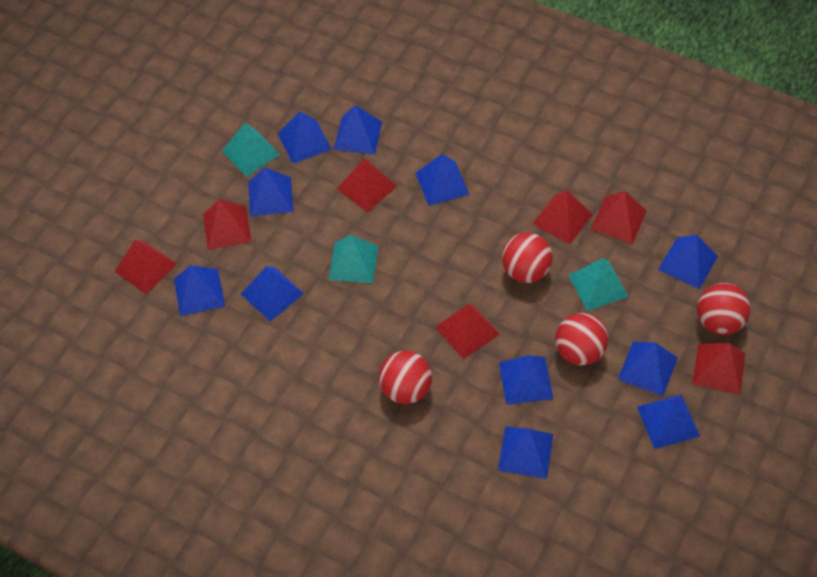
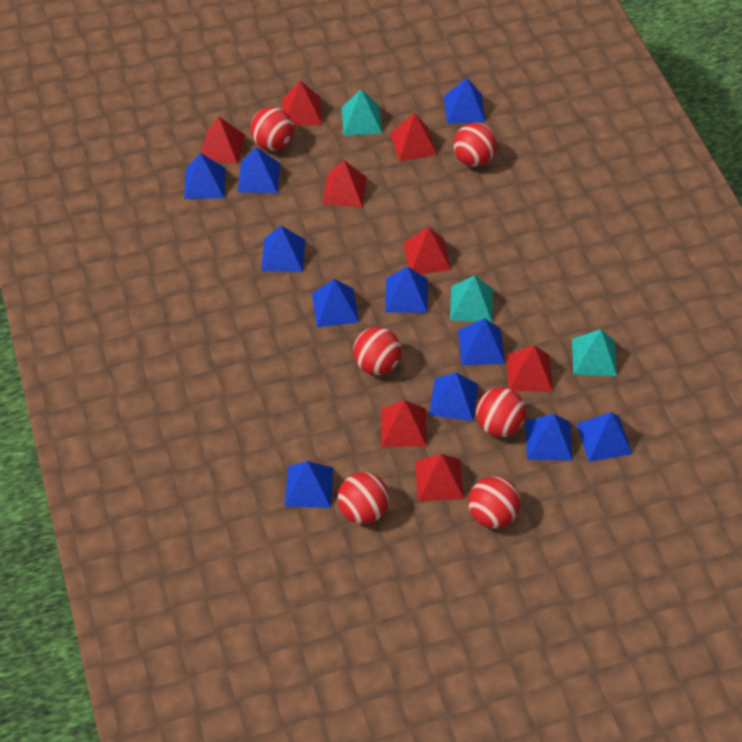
red ball: [379,351,432,404] [502,233,553,283] [555,313,608,366] [697,283,751,335] = 4 -> [250,107,294,151] [338,472,389,524] [353,327,402,375] [453,123,497,167] [468,476,520,529] [476,387,526,437] = 6
red pyramid: [114,240,177,294] [203,199,252,250] [337,158,397,213] [436,303,500,359] [532,190,593,245] [591,191,647,244] [692,343,745,394] = 7 -> [201,116,246,164] [282,81,322,126] [323,160,367,207] [381,400,427,447] [390,113,437,161] [403,227,451,274] [415,454,464,501] [507,345,552,392] = 8

